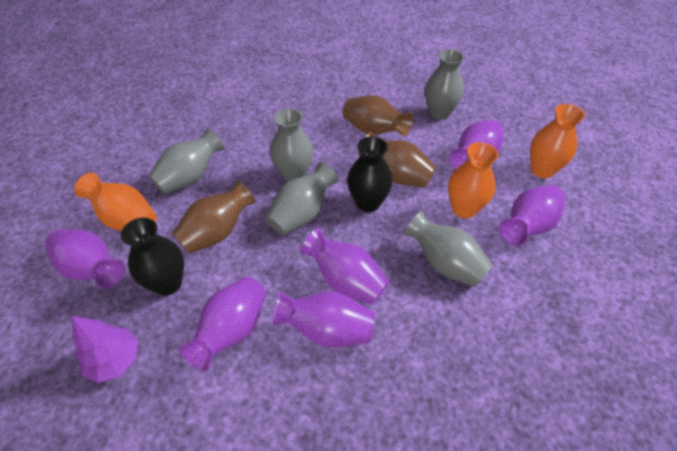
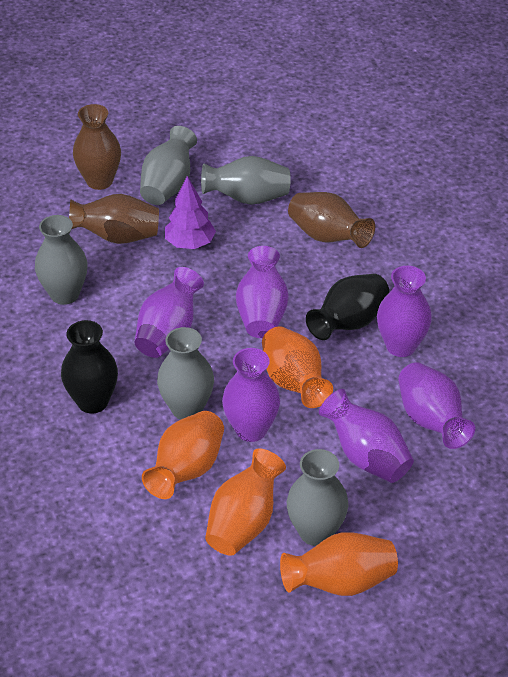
orange vase: [74,173,157,231] [448,142,498,219] [530,104,585,178] = 3 -> [142,411,224,499] [205,448,286,556] [262,326,333,408] [280,532,398,596] = 4

